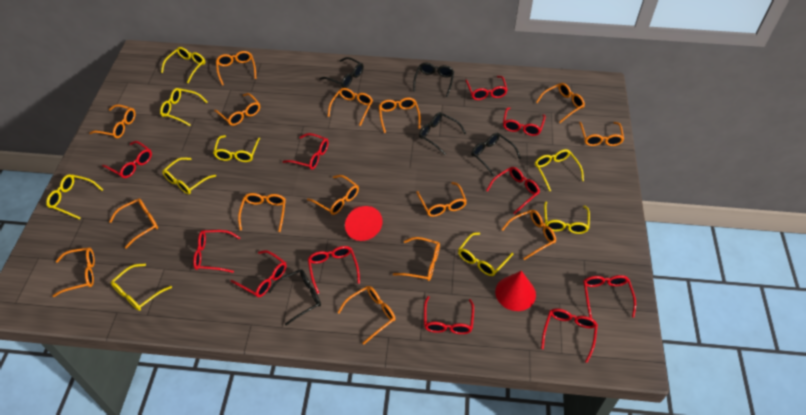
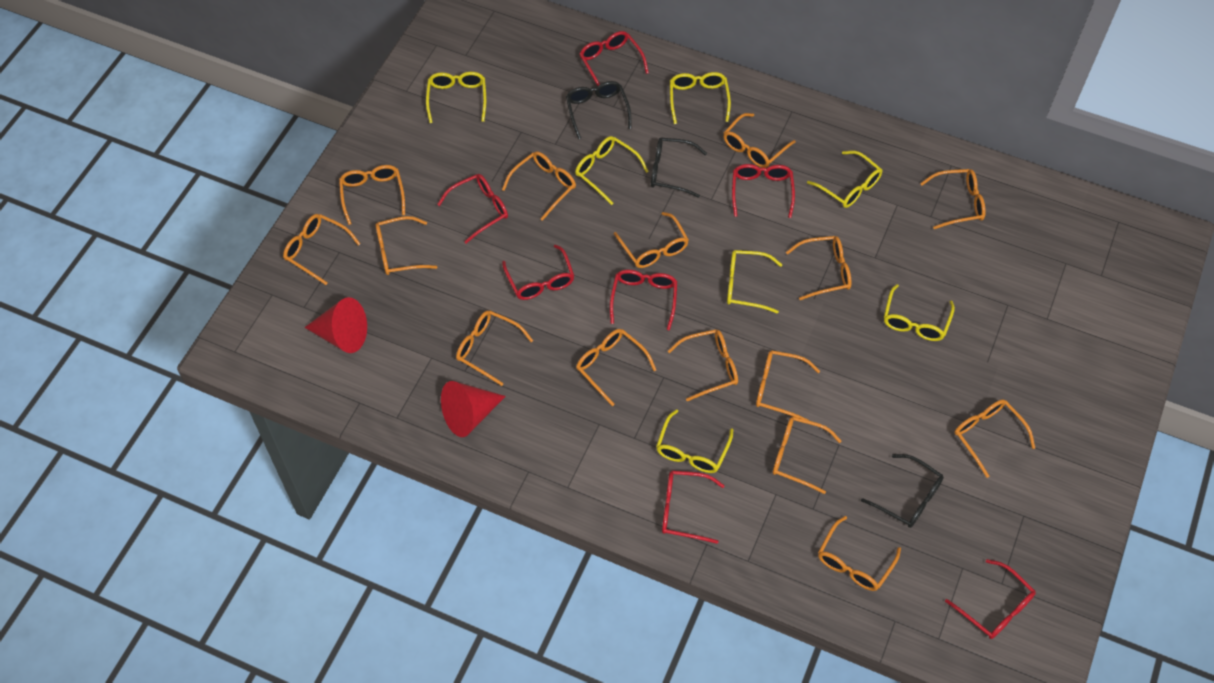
black glasses: [268,269,321,326] [320,57,364,88] [413,63,454,97] [419,112,466,155] [471,133,521,177] = 5 -> [566,81,632,139] [651,138,707,198] [861,454,944,528] = 3
red glasses: [102,141,152,178] [193,230,241,273] [230,250,287,297] [282,133,329,170] [308,246,360,294] [424,296,474,334] [465,76,508,100] [486,167,540,214] [503,107,546,136] [541,308,598,363] [583,275,636,318] = 11 -> [437,174,508,243] [502,245,574,300] [579,31,649,86] [610,270,677,330] [662,471,725,544] [732,164,795,218] [945,559,1036,639] = 7
yellow glasses: [46,174,103,219] [110,264,172,311] [160,88,208,126] [161,47,205,83] [162,157,216,194] [213,135,260,162] [458,232,513,276] [535,149,584,192] [544,201,590,234] = 9 -> [426,72,486,123] [575,136,649,205] [656,409,733,473] [670,72,731,124] [727,250,782,314] [807,151,882,208] [884,284,955,341] = 7

